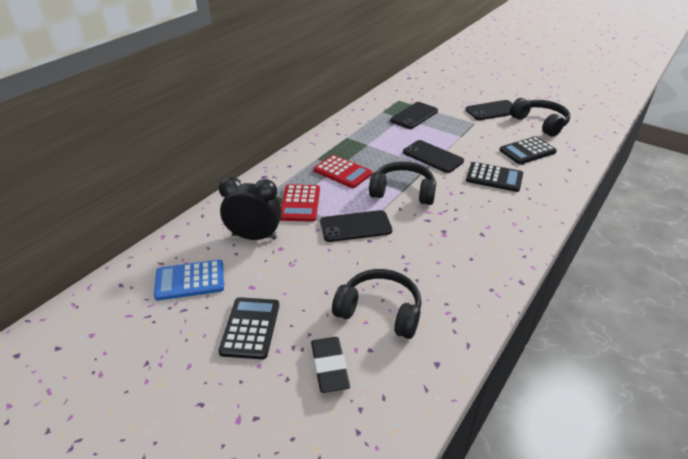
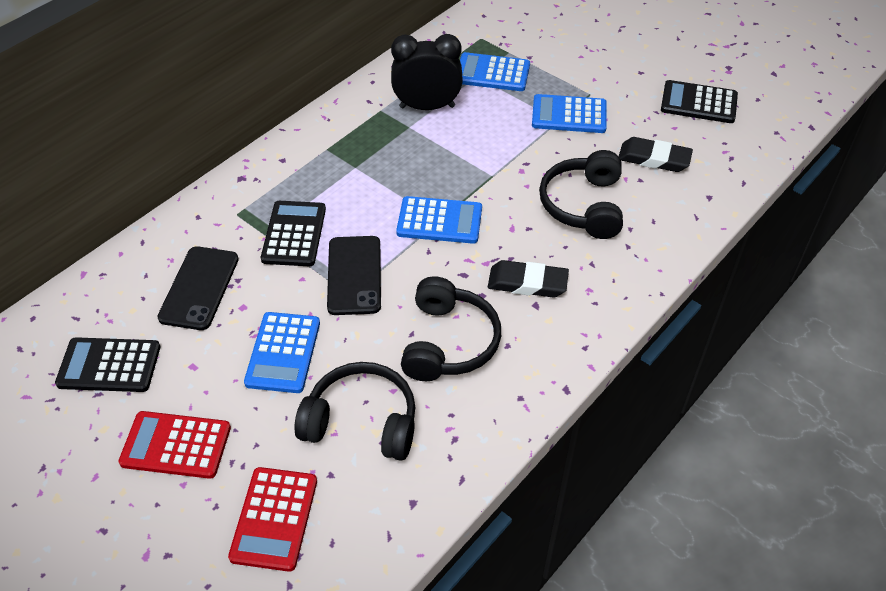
black eraser: [311,337,350,393] = 1 -> [488,260,569,298] [619,137,693,172] = 2
black phone: [320,210,392,242] [390,102,438,129] [403,140,464,173] [465,100,513,120] = 4 -> [157,246,239,330] [327,236,381,315] = 2
blue calculator: [154,260,224,301] = 1 -> [244,312,320,393] [396,196,482,244] [460,52,530,91] [532,94,607,133] = 4

